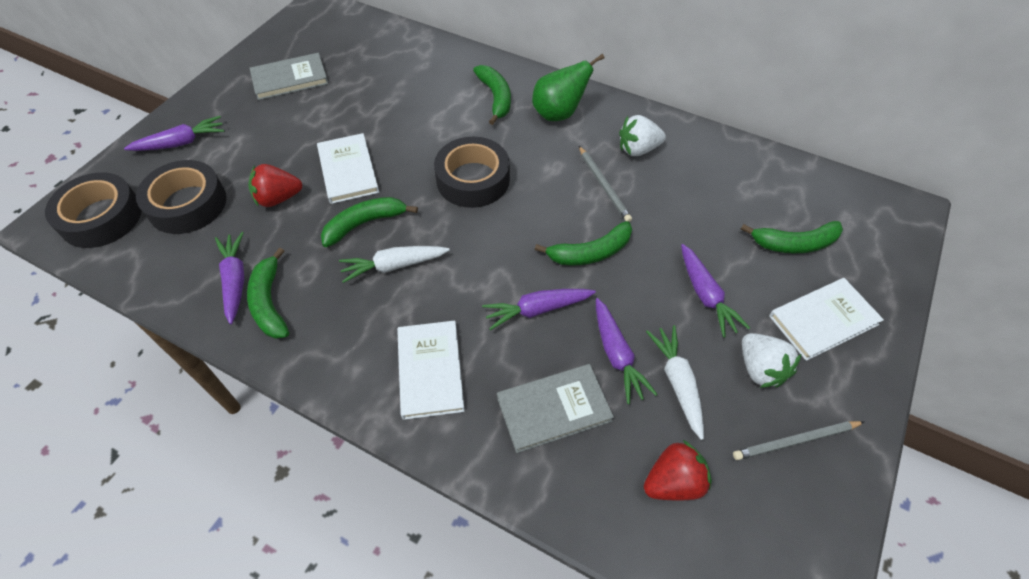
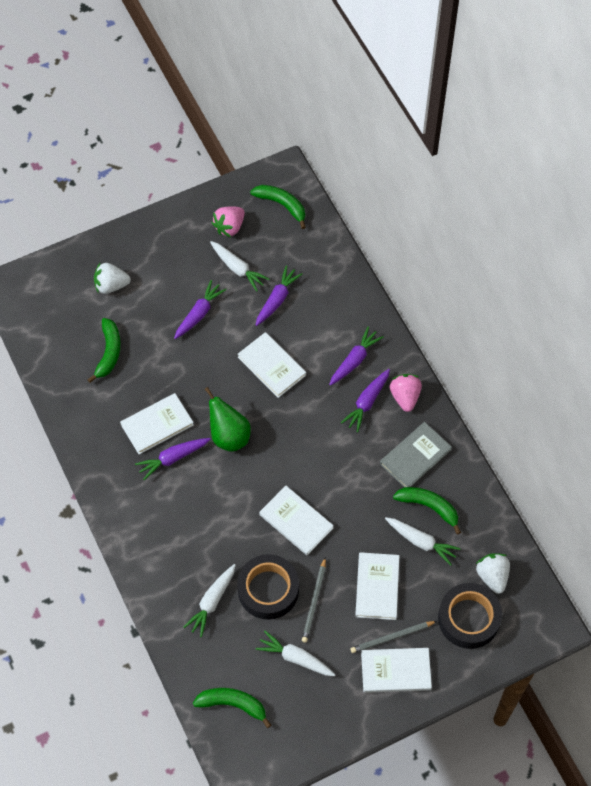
black tape: [45,172,142,248] [136,160,227,234] [434,137,510,208] = 3 -> [237,554,299,620] [438,583,502,649] = 2
green banana: [247,247,289,339] [321,197,418,247] [473,65,511,125] [535,221,632,266] [740,221,843,254] = 5 -> [87,318,121,383] [193,688,271,728] [250,185,306,229] [393,487,461,535] = 4
grey book: [250,53,329,100] [497,364,614,453] = 2 -> [380,422,452,487] = 1
pink strawberry: none = 0 -> [212,206,245,237] [389,374,422,412] = 2
red strawberry: [248,164,302,207] [644,440,712,501] = 2 -> none = 0
white book: [317,133,379,204] [397,321,465,420] [769,278,884,361] = 3 -> [120,393,194,454] [238,332,306,398] [259,486,334,555] [355,552,399,620] [361,648,432,693] = 5
white carrot: [339,246,450,283] [646,325,704,440] = 2 -> [183,564,236,637] [210,241,270,292] [256,631,335,676] [385,517,461,566] = 4

